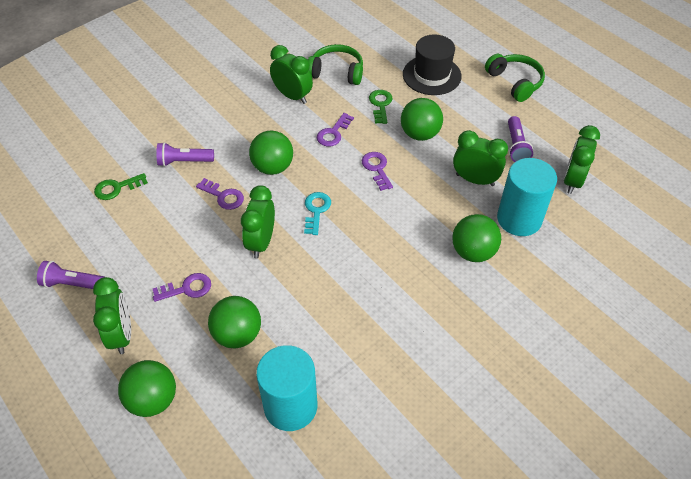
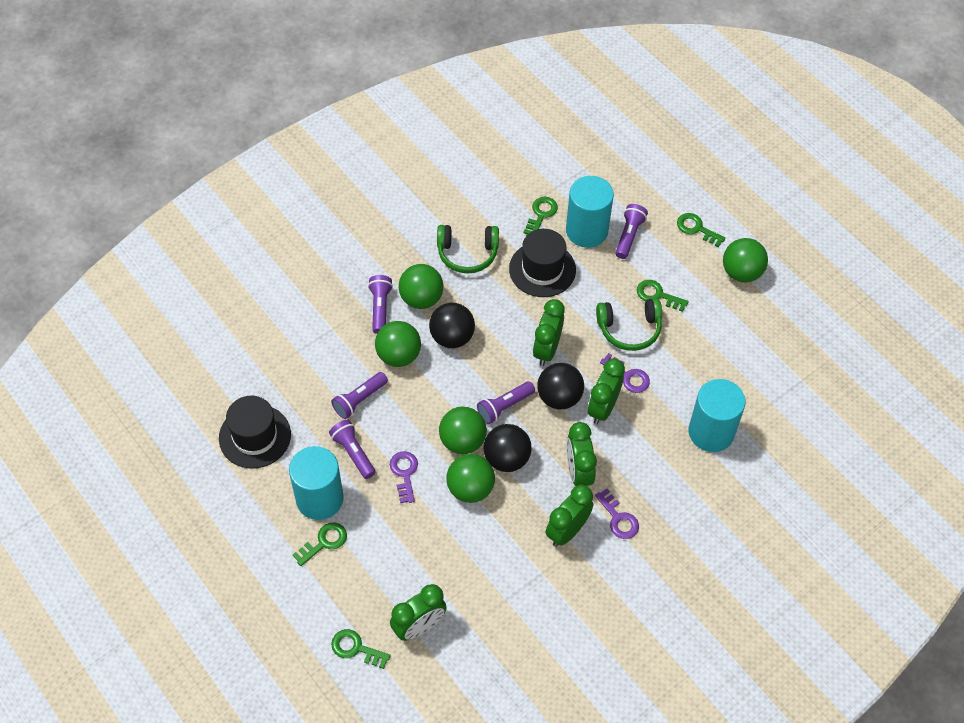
black ball: none = 0 -> [429,303,475,348] [484,424,532,472] [537,363,584,409] = 3
black hat: [403,35,462,95] = 1 -> [219,396,291,469] [509,229,576,297] = 2
green key: [94,173,148,200] [369,90,393,124] = 2 -> [292,522,347,566] [331,629,391,669] [524,197,558,234] [637,280,689,312] [677,213,726,247] = 5
purple flashlight: [37,261,104,289] [156,142,214,167] [508,116,533,162] = 3 -> [329,420,376,479] [331,372,388,419] [368,275,393,334] [477,381,535,424] [615,204,648,259] = 5
purple key: [153,273,211,302] [196,178,244,210] [317,113,354,147] [362,152,393,191] = 4 -> [390,451,418,503] [595,489,639,539] [600,353,650,393] = 3
turquoise cylinder: [256,345,317,431] [497,158,557,236] = 2 -> [289,446,344,520] [566,176,614,248] [688,379,745,452] = 3
turquoise key: [304,192,331,235] = 1 -> none = 0

